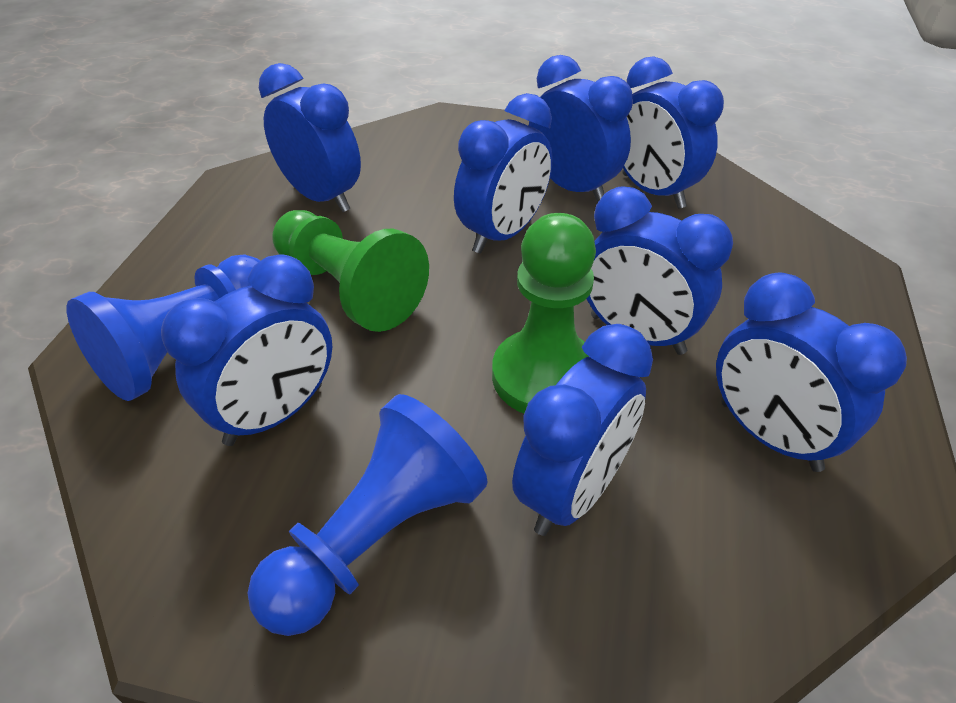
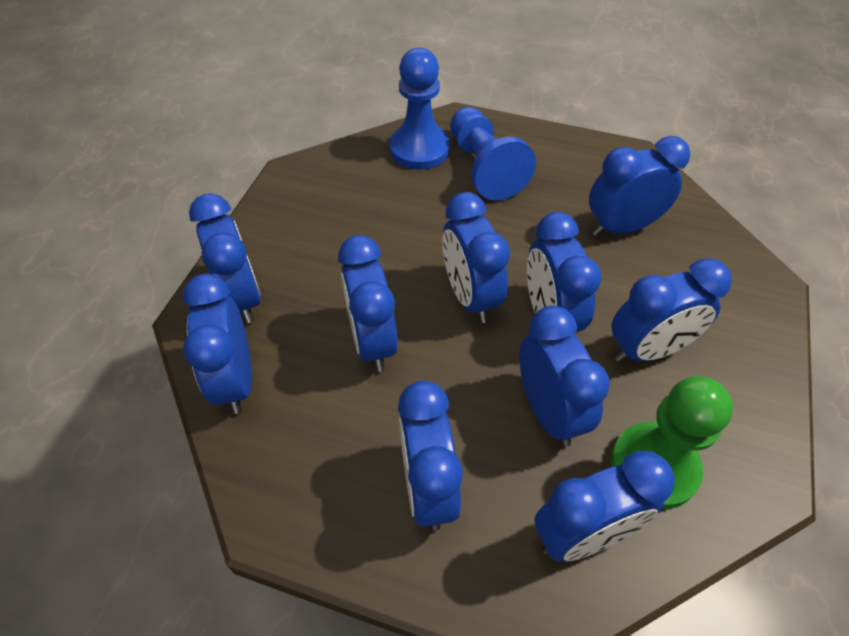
blue clock: [161,254,332,446] [259,63,361,212] [454,93,553,254] [512,324,653,536] [529,55,633,202] [587,186,733,355] [622,56,724,209] [716,272,907,472] = 8 -> [183,274,252,414] [189,193,261,323] [338,235,398,371] [398,381,463,531] [442,192,510,323] [519,306,610,447] [527,212,601,332] [534,451,675,562] [589,136,691,236] [612,258,732,362] = 10
green pawn: [272,210,429,332] [492,213,596,413] = 2 -> [611,376,733,509] = 1

